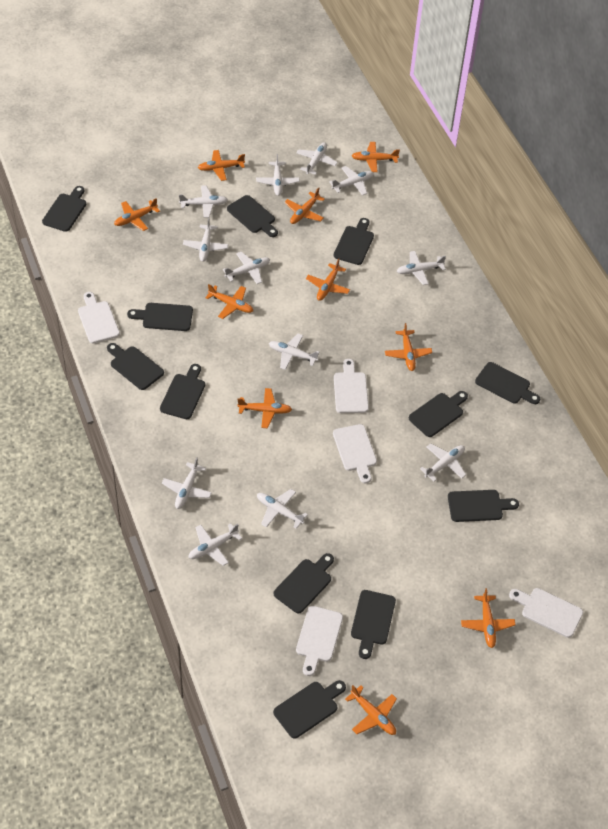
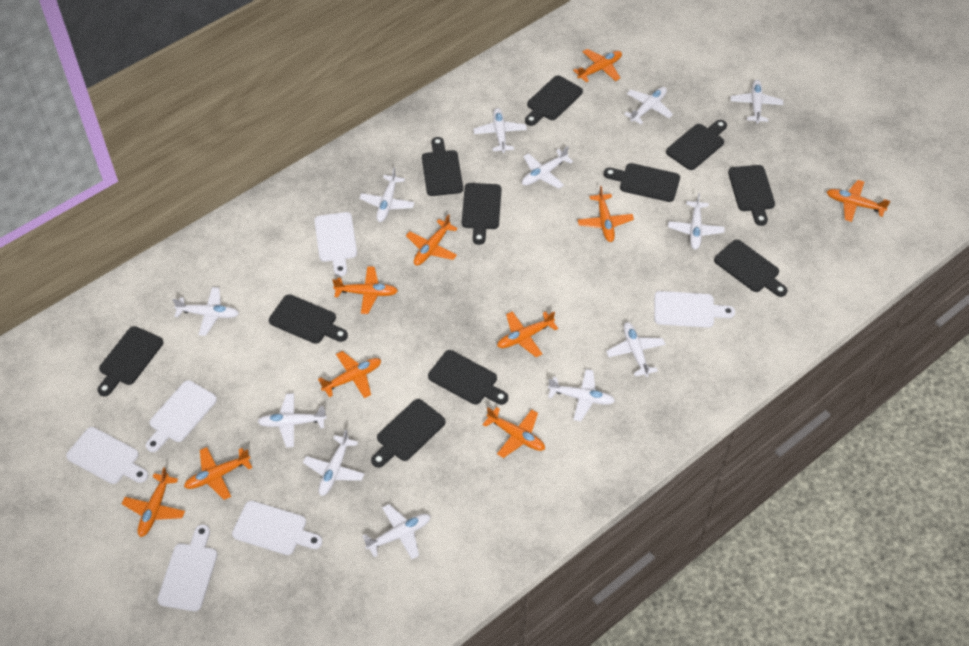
black cutting board: [42,186,86,232] [107,343,164,390] [127,303,193,331] [160,364,205,419] [227,195,278,237] [273,680,346,739] [274,553,334,613] [334,218,374,265] [351,590,396,659] [409,391,468,437] [448,490,519,522] [475,362,540,404] = 12 -> [97,326,163,396] [269,294,348,344] [371,399,445,468] [422,137,463,196] [428,350,508,405] [462,183,501,245] [525,75,583,126] [604,163,680,202] [666,120,727,170] [714,240,787,297] [728,165,775,226] = 11
white cutting board: [78,292,120,343] [296,606,343,676] [333,424,377,483] [334,359,369,413] [509,588,583,638] = 5 -> [66,427,148,484] [146,380,217,452] [157,524,217,611] [232,501,323,555] [314,212,357,276] [654,291,735,328] = 6

